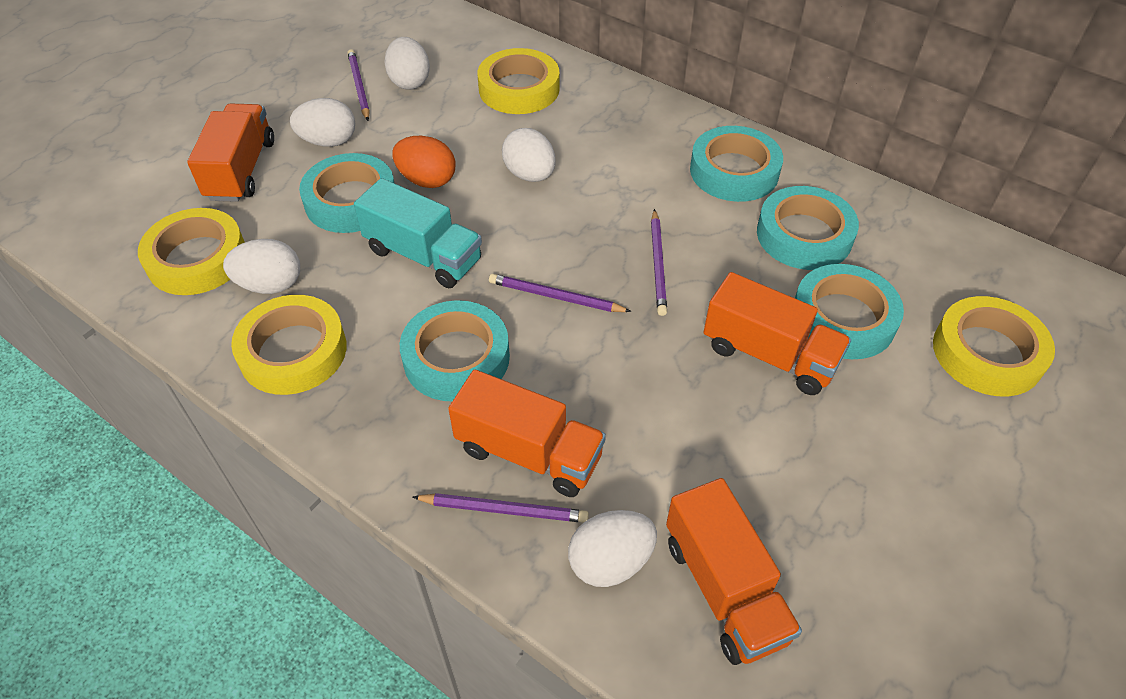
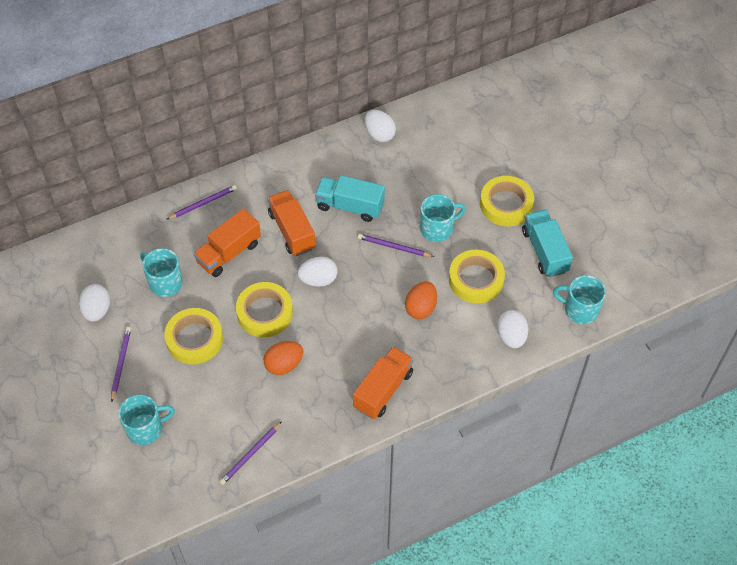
orange egg: [392,136,455,188] = 1 -> [264,341,303,375] [405,281,437,319] = 2
orange truck: [187,103,274,202] [448,370,606,497] [666,478,802,665] [703,272,851,395] = 4 -> [193,209,261,277] [268,190,316,256] [353,347,414,419] = 3
turquoise mug: none = 0 -> [118,394,175,445] [140,248,183,297] [420,194,466,242] [553,275,606,324] = 4
turquoise tape: [299,153,394,233] [400,300,510,401] [690,126,783,202] [757,186,859,270] [795,264,904,359] = 5 -> none = 0
turquoise truck: [354,178,482,288] = 1 -> [315,175,385,222] [522,210,573,277] = 2
white egg: [223,239,300,294] [290,98,355,147] [384,37,430,90] [502,128,556,182] [568,510,657,587] = 5 -> [79,284,110,322] [298,257,337,287] [365,110,396,142] [497,310,528,348] = 4

